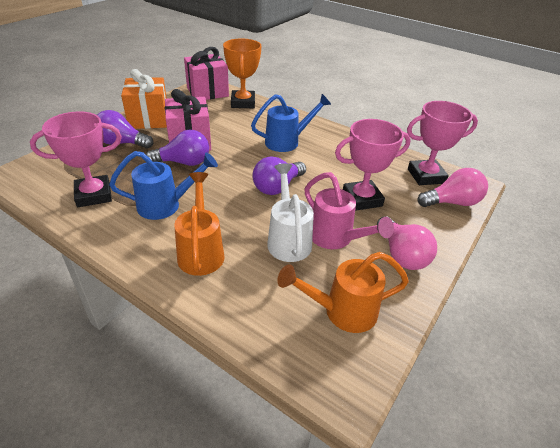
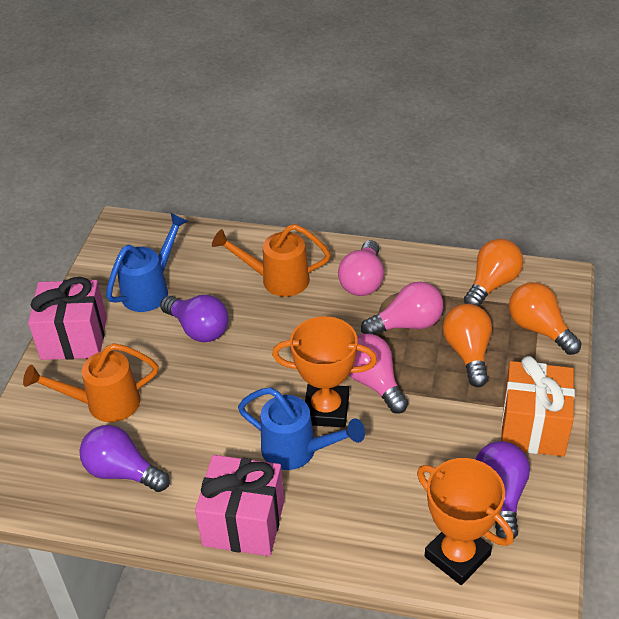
orange light bulb: none = 0 -> [443,304,492,387] [464,239,523,307] [509,282,582,355] = 3
orange trophy: [223,38,261,108] = 1 -> [272,316,377,428] [417,458,514,585] = 2
pink light bulb: [377,216,437,270] [418,168,488,207] = 2 -> [338,240,384,296] [349,334,408,414] [361,282,443,335] = 3
pink trophy: [30,111,122,207] [335,119,411,211] [407,101,478,185] = 3 -> none = 0
pink watering can: [304,172,394,249] = 1 -> none = 0
white watering can: [267,163,314,262] = 1 -> none = 0

